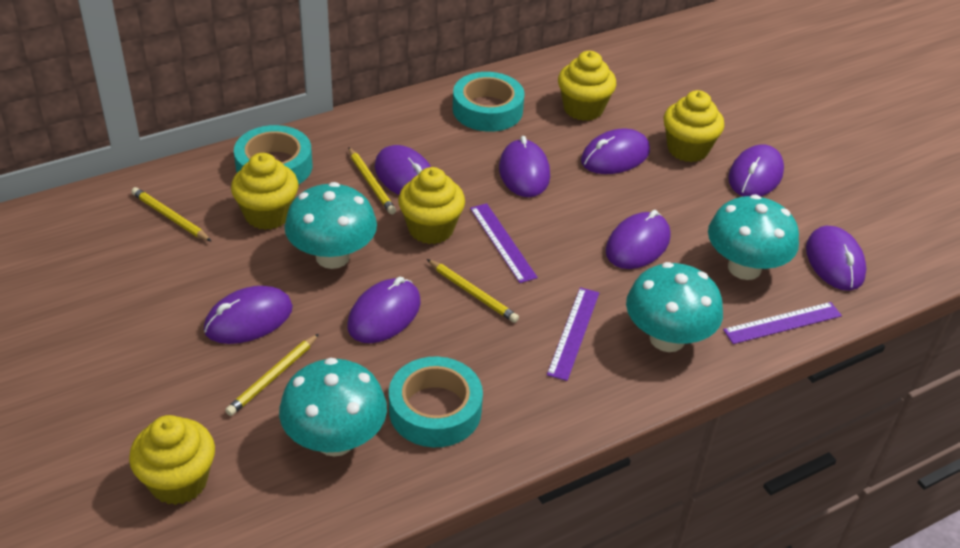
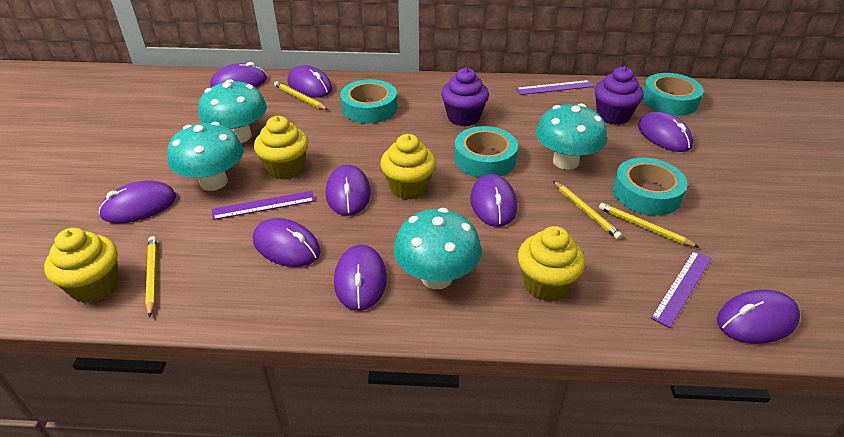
purple cupcake: none = 0 -> [441,68,489,126] [595,66,644,125] = 2
purple mouse: [204,286,293,344] [347,277,421,343] [375,145,431,195] [499,136,550,197] [581,129,650,174] [606,210,670,269] [728,144,784,197] [806,226,866,291] = 8 -> [99,180,176,223] [210,62,267,87] [253,218,321,267] [288,65,332,98] [326,165,371,216] [334,244,387,311] [470,174,517,227] [638,111,693,152] [717,290,800,344] = 9
turquoise tape: [234,125,312,185] [389,357,483,447] [453,72,525,132] = 3 -> [340,79,397,123] [454,126,518,178] [613,158,687,216] [642,73,704,116] = 4
yellow cupcake: [129,415,215,505] [231,153,298,230] [398,167,465,244] [558,51,616,121] [663,90,724,162] = 5 -> [44,228,119,303] [254,116,308,180] [380,134,436,200] [518,226,585,301] = 4

